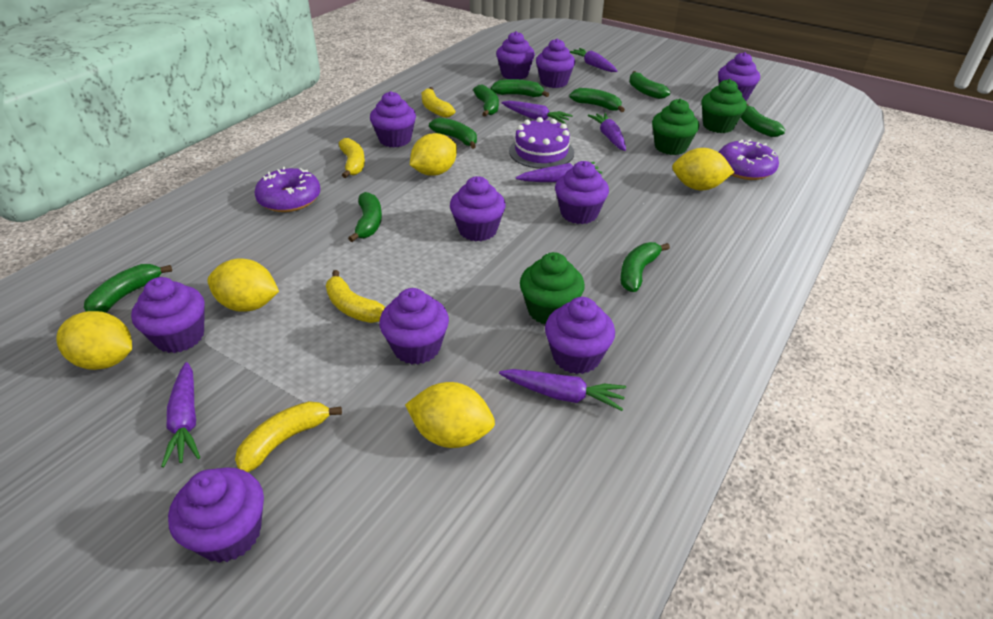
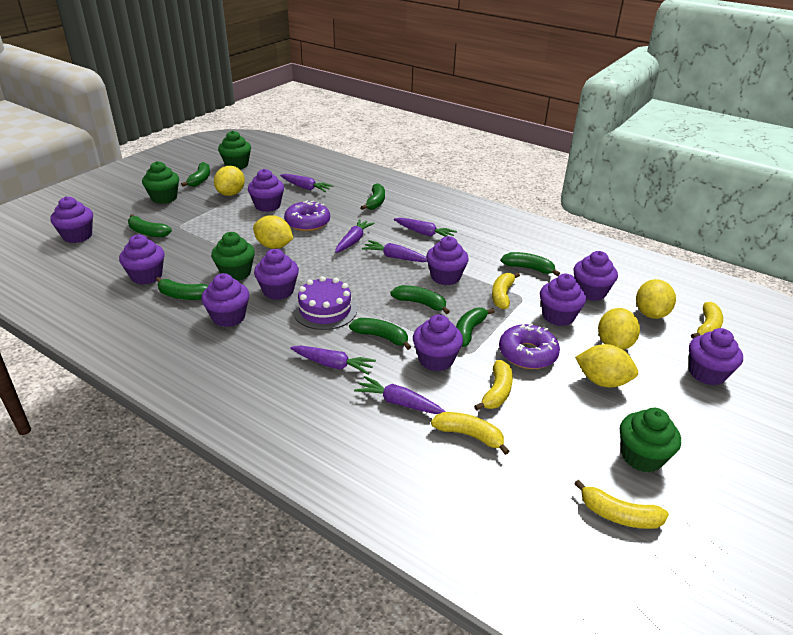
green banana: [84,264,172,313] [348,192,382,242] [429,118,477,149] [473,84,499,117] [491,79,549,97] [569,88,625,112] [620,242,670,292] [629,71,671,99] [741,104,785,137] = 9 -> [128,214,172,237] [156,277,208,300] [181,162,210,187] [349,318,411,350] [361,183,385,210] [390,285,450,314] [456,308,495,347] [501,252,560,276] = 8
green cupcake: [520,252,585,324] [652,99,699,155] [701,79,747,133] = 3 -> [142,161,179,204] [211,232,255,281] [218,130,251,169] [620,408,681,472] = 4
yellow banana: [235,401,342,472] [326,270,385,323] [339,138,365,178] [422,87,455,118] = 4 -> [431,412,509,455] [474,360,513,411] [492,272,520,309] [574,480,669,529] [691,302,723,339] = 5

